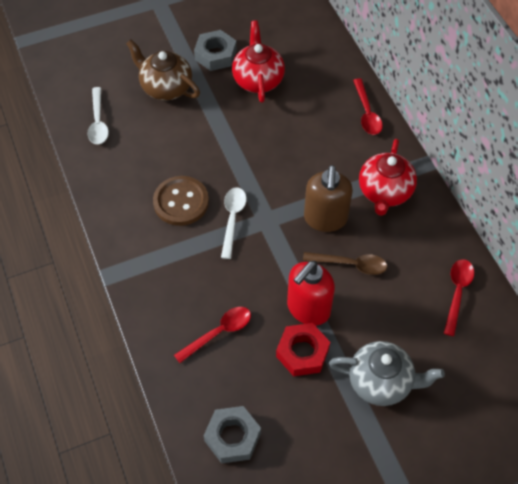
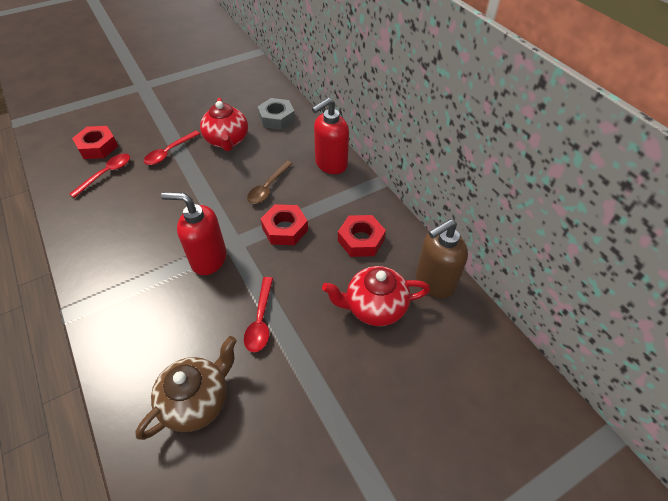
brown button: [153,176,209,226] = 1 -> none = 0
grey nut: [194,30,237,71] [204,406,261,464] = 2 -> [257,98,295,130] = 1
grey teapot: [329,341,445,406] = 1 -> none = 0
red nut: [276,323,330,376] = 1 -> [72,126,118,159] [261,204,308,245] [338,215,386,257] = 3
red soap dispenser: [287,261,335,326] = 1 -> [161,192,226,275] [312,98,349,174] = 2
white spoon: [87,87,109,144] [221,187,246,259] = 2 -> none = 0

